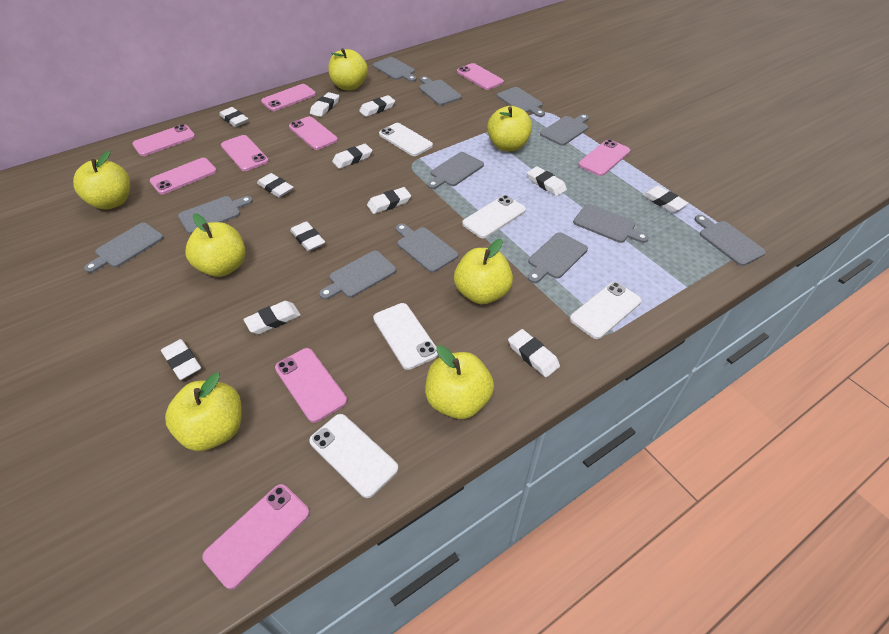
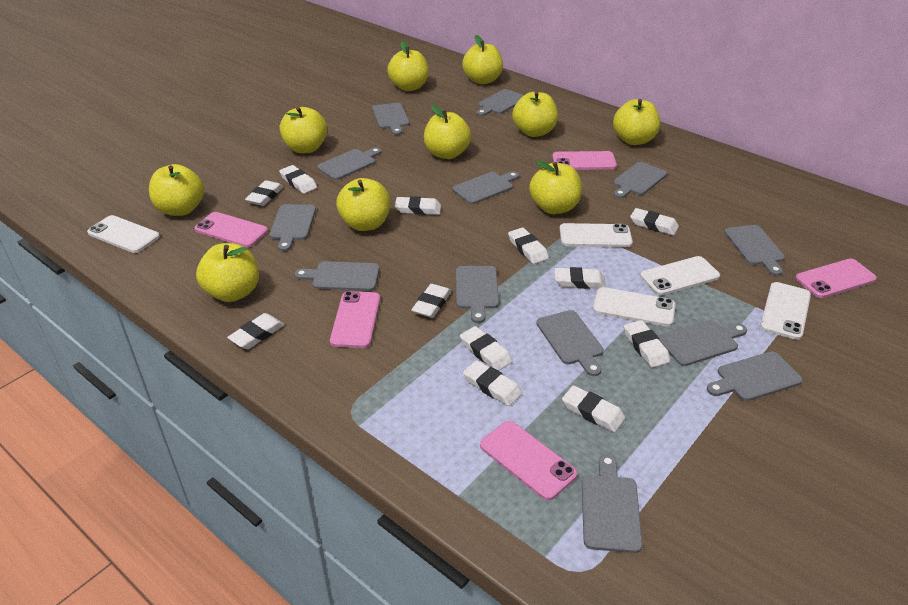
grey cutting board: [84,223,164,273] [178,196,253,234] [319,251,396,300] [373,57,416,82] [396,224,458,273] [419,76,462,105] [427,152,484,189] [497,87,545,117] [528,232,588,283] [540,114,589,146] [573,204,649,243] [694,215,766,266] = 12 -> [269,204,316,251] [295,261,380,291] [317,147,381,180] [372,103,409,135] [452,172,519,204] [456,266,499,323] [476,89,524,116] [536,310,604,376] [582,454,642,553] [613,162,667,198] [659,320,747,366] [707,351,803,401] [724,225,785,276] = 13
pink phone: [132,124,195,156] [150,158,217,194] [202,484,310,589] [221,135,269,171] [261,84,316,111] [275,348,347,423] [289,116,338,150] [457,63,504,90] [578,139,630,176] = 9 -> [195,212,268,247] [330,291,380,348] [480,421,577,500] [552,151,617,170] [795,259,877,298] = 5
yellow apple: [73,151,130,210] [165,373,242,451] [185,214,246,277] [328,48,368,90] [425,345,494,419] [454,239,513,304] [487,106,532,151] = 7 -> [149,164,204,216] [196,243,259,302] [280,107,327,153] [336,178,391,231] [387,41,429,91] [424,105,471,159] [462,35,503,84] [512,91,558,137] [529,161,582,214] [613,99,660,145] = 10

